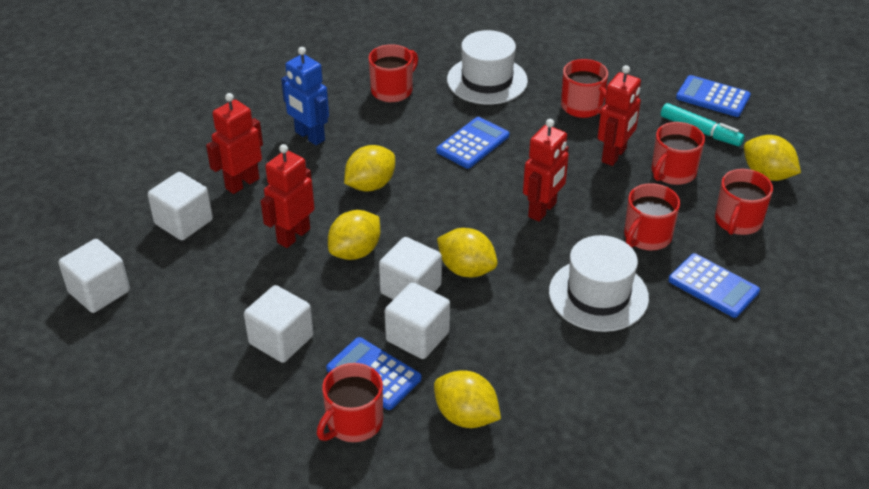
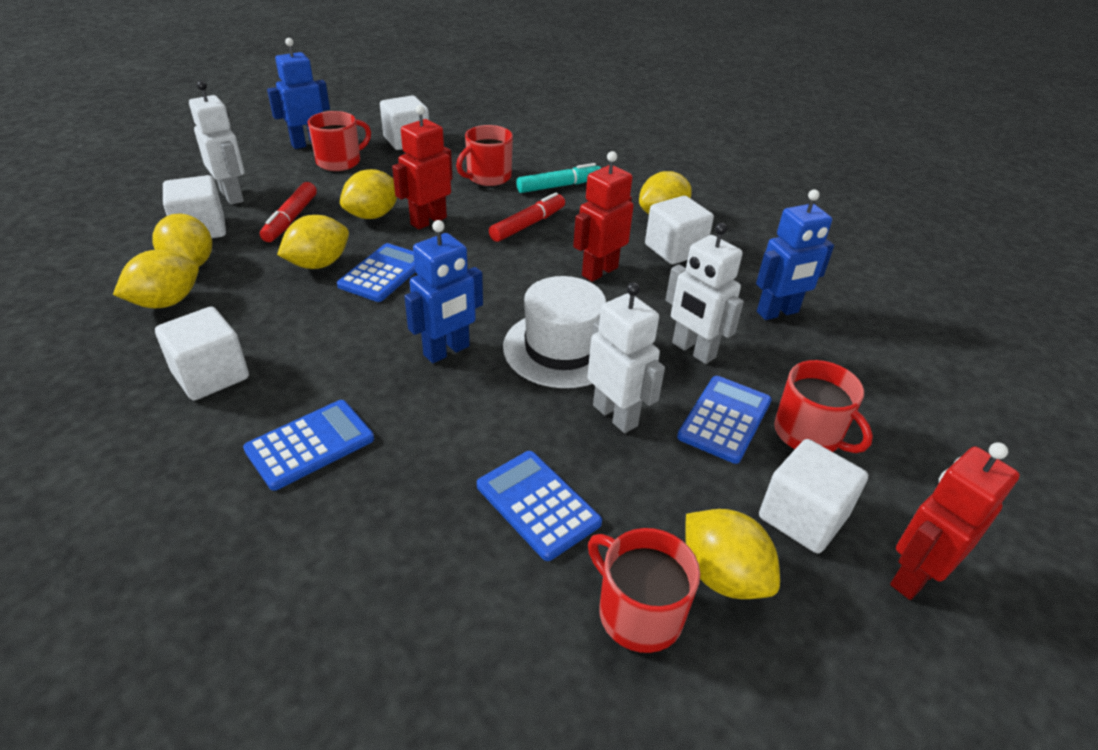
blue robot: [281,47,329,145] = 1 -> [267,38,330,149] [404,220,483,363] [756,189,834,320] = 3
red marker: none = 0 -> [260,182,317,242] [489,192,565,242] = 2
red mug: [317,363,383,442] [369,44,418,102] [561,59,608,118] [624,183,680,251] [652,122,705,185] [715,169,773,235] = 6 -> [308,111,371,171] [456,125,513,186] [588,528,700,653] [774,360,873,453] = 4
red robot: [206,93,263,194] [261,144,315,248] [523,119,569,222] [598,65,641,166] = 4 -> [392,105,452,230] [573,151,634,282] [890,442,1020,600] = 3
white hat: [447,30,528,105] [549,235,649,332] = 2 -> [503,276,606,388] = 1
white robot: none = 0 -> [189,81,245,205] [587,282,665,433] [666,223,744,364] = 3
yellow lemon: [328,210,380,260] [344,145,395,192] [434,370,501,428] [437,228,498,277] [744,135,801,181] = 5 -> [113,250,199,308] [152,213,212,267] [277,215,349,269] [340,169,397,219] [639,171,692,215] [686,509,780,599] = 6

